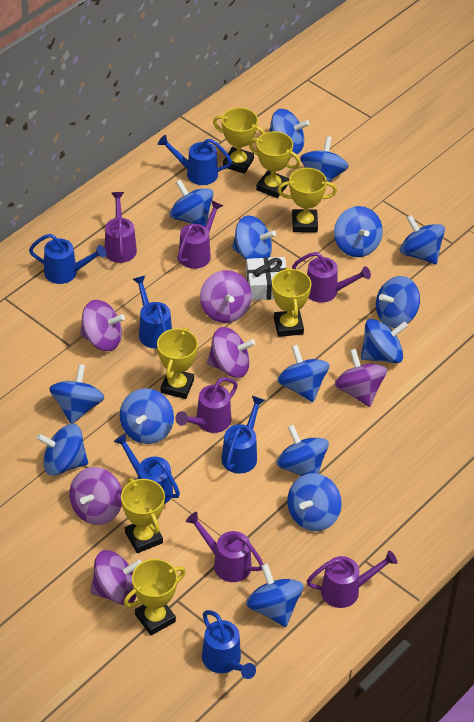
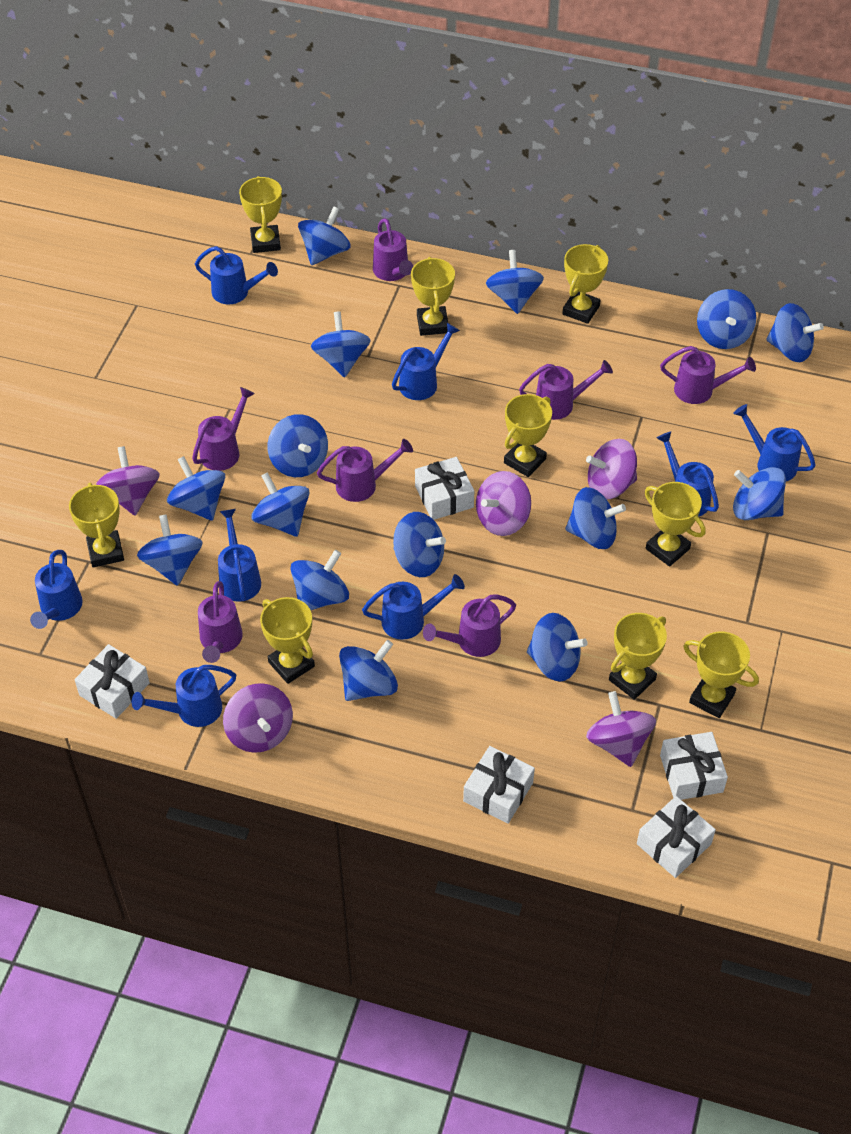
blue watering can: [29,234,106,284] [114,433,180,504] [133,276,172,349] [158,135,232,185] [202,610,256,679] [221,396,265,474] = 6 -> [30,550,83,629] [132,665,236,727] [195,246,278,304] [218,509,261,602] [362,574,465,640] [392,323,460,400] [656,431,719,517] [733,404,816,481] = 8
purple spinning top: [69,467,122,525] [80,300,125,351] [90,550,142,605] [200,270,252,323] [207,327,255,378] [335,349,387,407] = 6 -> [96,446,160,515] [223,683,293,753] [476,471,531,536] [586,439,637,499] [586,691,656,767] = 5
purple watering can: [105,192,137,263] [175,377,238,433] [177,200,223,269] [186,512,264,582] [292,252,371,303] [307,550,397,608] = 6 -> [192,387,255,471] [198,581,243,663] [317,439,413,502] [373,218,413,281] [423,595,516,657] [519,360,613,420] [660,346,756,404] = 7
white gift: [246,257,286,300] = 1 -> [75,644,150,719] [415,457,474,520] [463,746,535,824] [637,796,716,878] [660,732,728,800] = 5
yellow trophy: [121,478,165,553] [124,559,186,635] [157,327,198,399] [213,108,265,174] [249,131,300,198] [272,267,311,337] [278,168,337,233] = 7 -> [69,483,124,567] [239,176,282,253] [260,597,315,684] [411,257,455,336] [504,394,552,477] [562,244,608,324] [609,613,667,700] [645,482,706,567] [683,631,759,718] = 9

